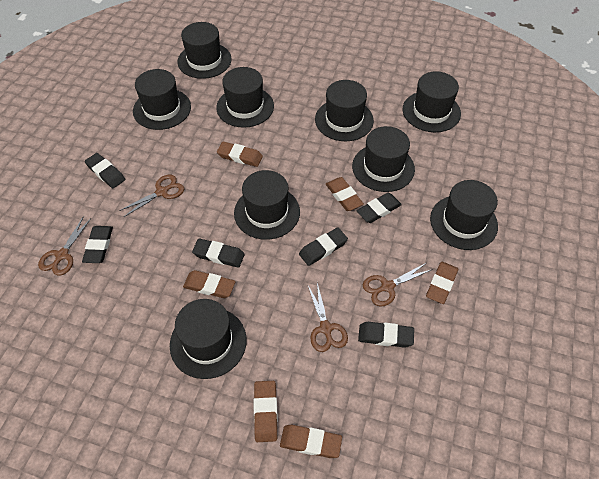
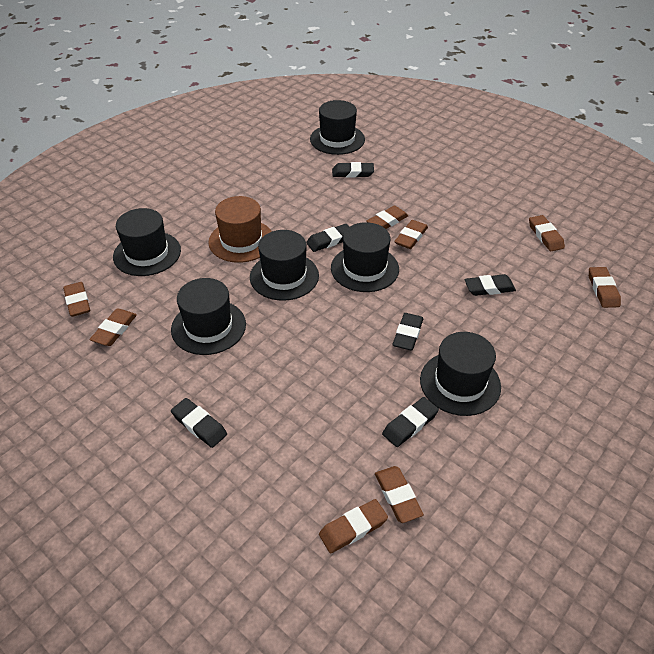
black hat: [133,69,191,130] [170,299,247,379] [178,22,232,79] [216,67,274,128] [234,170,300,240] [315,80,374,141] [352,126,415,192] [403,71,461,132] [430,180,498,250] = 9 -> [113,208,181,276] [171,278,246,355] [250,230,319,301] [310,100,365,155] [331,222,399,292] [420,332,501,416] = 6
brown eraser: [183,270,236,298] [217,142,263,167] [254,381,278,442] [280,425,342,458] [326,177,364,211] [426,262,458,304] = 6 -> [63,282,90,317] [89,309,137,346] [319,499,388,553] [366,206,408,229] [375,466,424,523] [394,220,428,249] [529,215,565,251] [589,267,621,308] = 8
brown hat: none = 0 -> [208,196,272,263] = 1
brown scissors: [38,216,91,276] [119,174,184,217] [308,283,348,352] [363,263,433,306] = 4 -> none = 0

